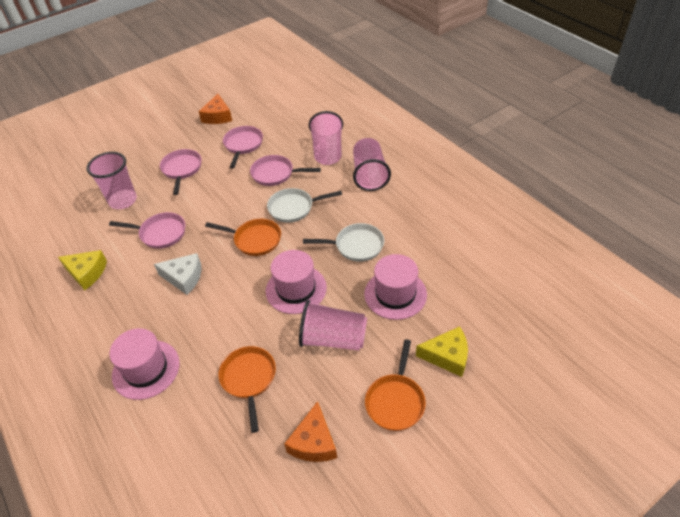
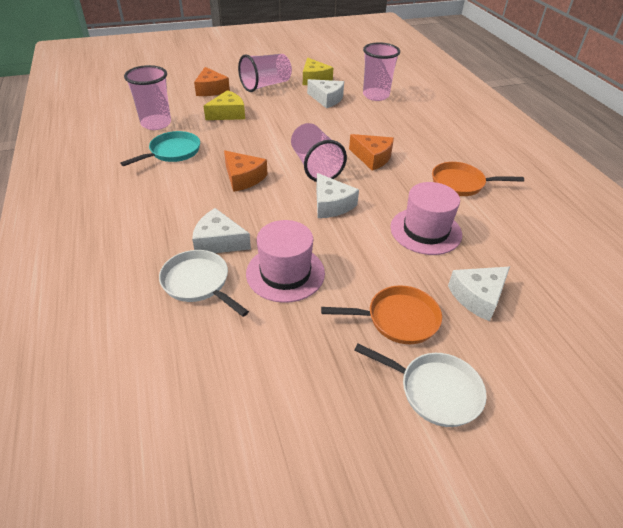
orange cheese: [198,94,232,124] [284,401,337,462] = 2 -> [194,67,230,96] [224,151,267,192] [349,134,394,171] = 3
orange pan: [205,219,281,256] [219,346,276,433] [365,339,426,431] = 3 -> [321,285,442,344] [432,162,524,196] = 2
pink hat: [109,328,180,400] [266,250,327,314] [364,254,427,320] = 3 -> [246,220,325,303] [390,182,462,255] = 2
pink pan: [109,212,185,249] [160,149,202,195] [223,126,263,169] [250,155,321,186] = 4 -> none = 0
turquoise pan: none = 0 -> [120,131,200,166] = 1
white cheese: [154,253,201,295] = 1 -> [192,208,251,253] [307,79,344,108] [316,173,359,218] [448,267,510,322] = 4

